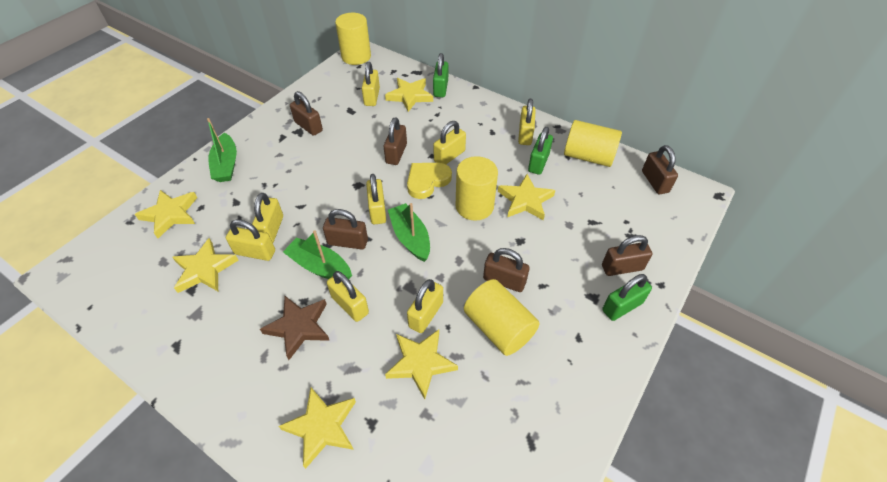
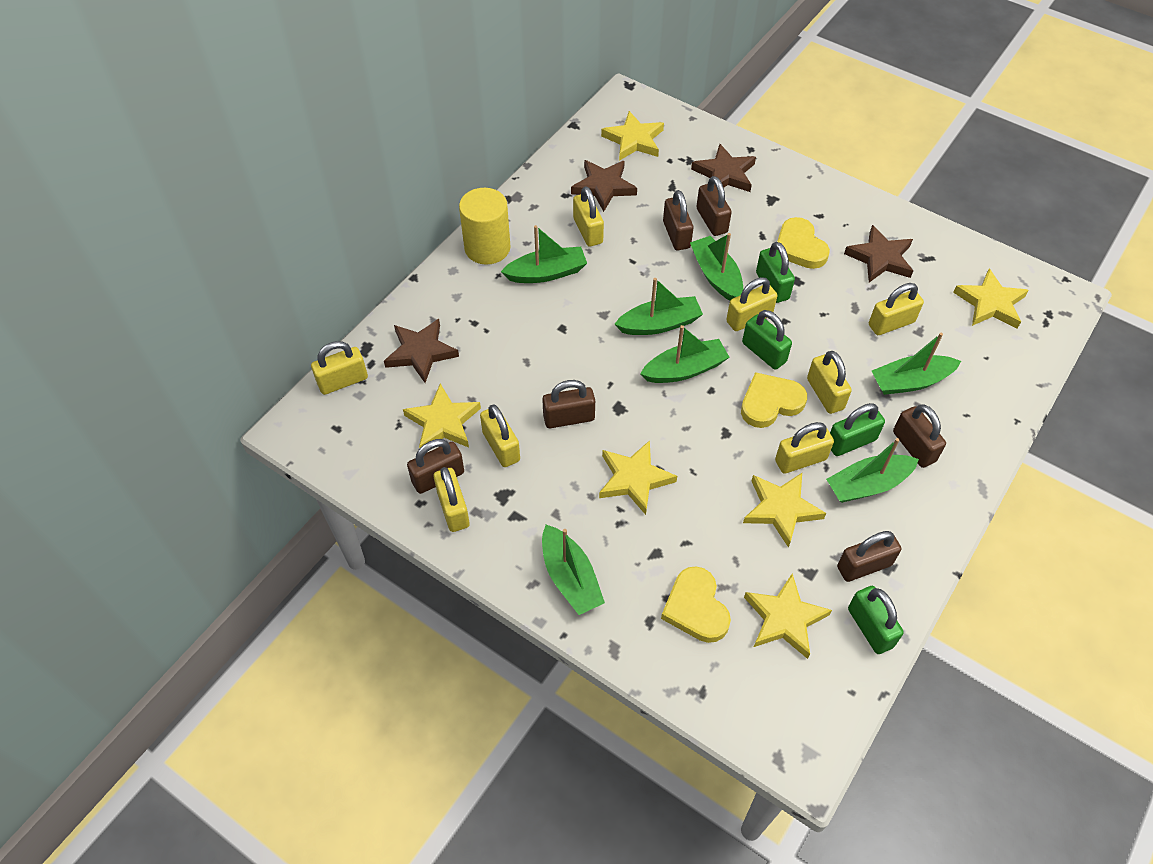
brown star: [260,296,330,360] = 1 -> [384,319,459,383] [571,160,637,212] [691,144,756,192] [844,225,913,282] = 4
green boat: [207,118,237,182] [283,230,352,279] [388,203,430,262] = 3 -> [501,225,587,283] [542,525,605,615] [615,278,703,335] [640,325,730,383] [690,233,743,301] [826,438,919,503] [872,333,961,395] = 7
green padlock: [433,53,448,97] [528,127,553,175] [602,274,652,321] = 3 -> [742,310,792,370] [756,242,795,303] [830,403,885,456] [848,586,904,654] = 4
yellow cylinder: [335,13,371,65] [456,156,498,221] [464,279,539,356] [564,120,622,167] = 4 -> [459,188,511,265] = 1
yellow heart: [407,163,452,199] = 1 -> [661,566,731,643] [741,372,807,428] [777,217,830,269] = 3

